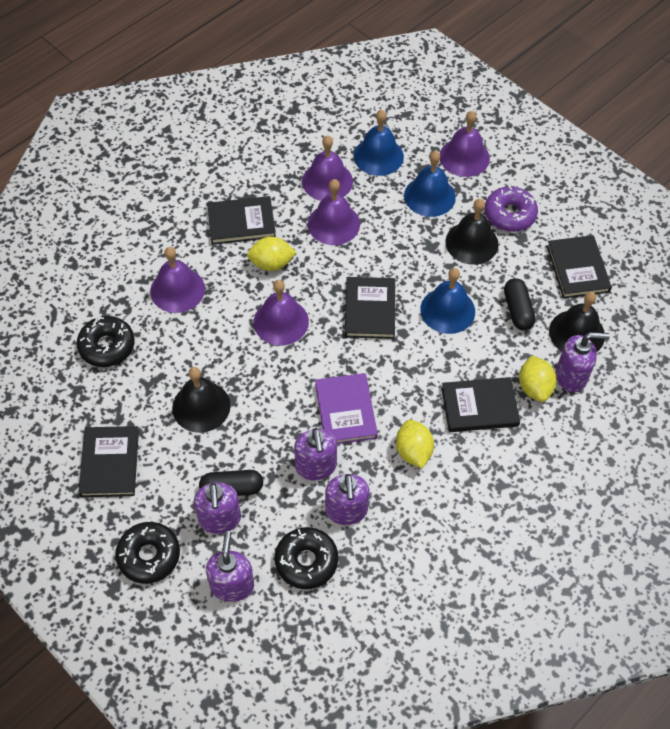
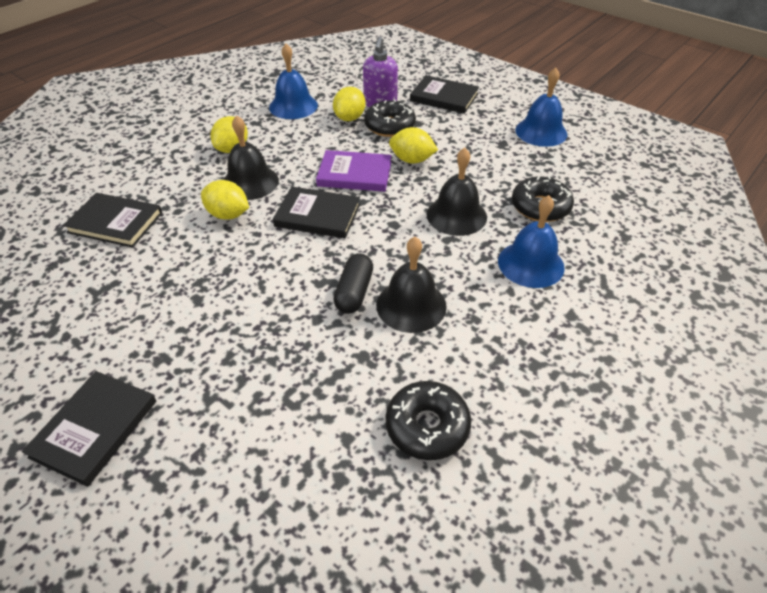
black book: [78,426,139,497] [207,196,276,245] [345,277,395,339] [441,377,520,432] [547,235,612,299] = 5 -> [22,371,156,487] [63,193,162,248] [273,187,360,238] [410,75,479,114] = 4
black capsule: [199,470,263,496] [504,278,535,330] = 2 -> [333,253,373,314] = 1
purple bell: [150,247,205,313] [253,280,309,346] [302,135,353,201] [308,179,360,245] [440,111,490,177] = 5 -> none = 0
purple donut: [485,186,538,232] = 1 -> none = 0
purple soap dispenser: [194,482,241,534] [206,531,254,602] [294,428,337,481] [325,474,369,525] [556,332,610,393] = 5 -> [363,36,398,107] = 1
yellow lemon: [247,237,297,271] [396,420,434,468] [519,356,557,402] = 3 -> [201,180,249,220] [211,116,248,153] [333,87,366,121] [389,127,438,164] = 4

